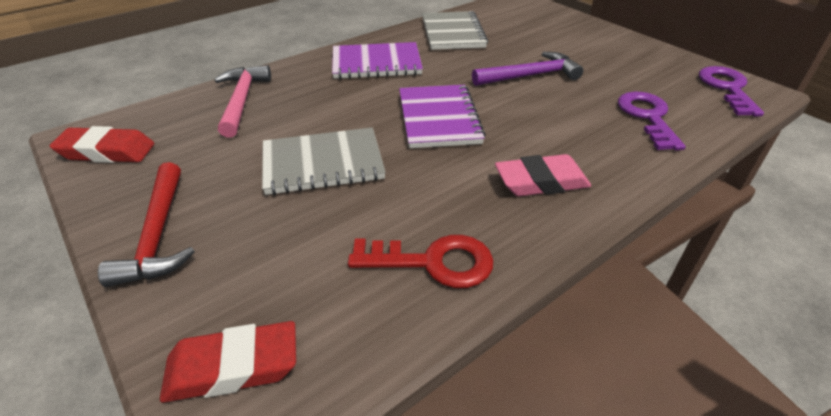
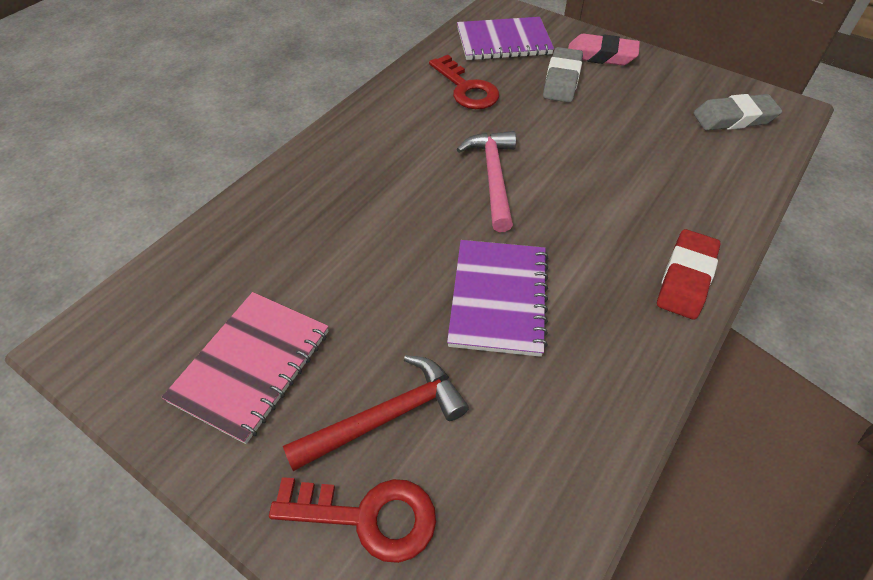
grey eraser: none = 0 -> [543,47,583,103] [693,94,783,131] = 2
grey notebook: [262,127,386,195] [422,11,488,50] = 2 -> none = 0
pink notebook: none = 0 -> [161,292,329,444] = 1
purple hammer: [472,52,583,86] = 1 -> none = 0
purple key: [618,92,686,150] [699,66,764,116] = 2 -> none = 0
red eraser: [50,126,154,163] [160,321,296,403] = 2 -> [657,229,720,319] = 1
red key: [348,235,493,288] = 1 -> [269,477,436,563] [429,55,499,109] = 2

